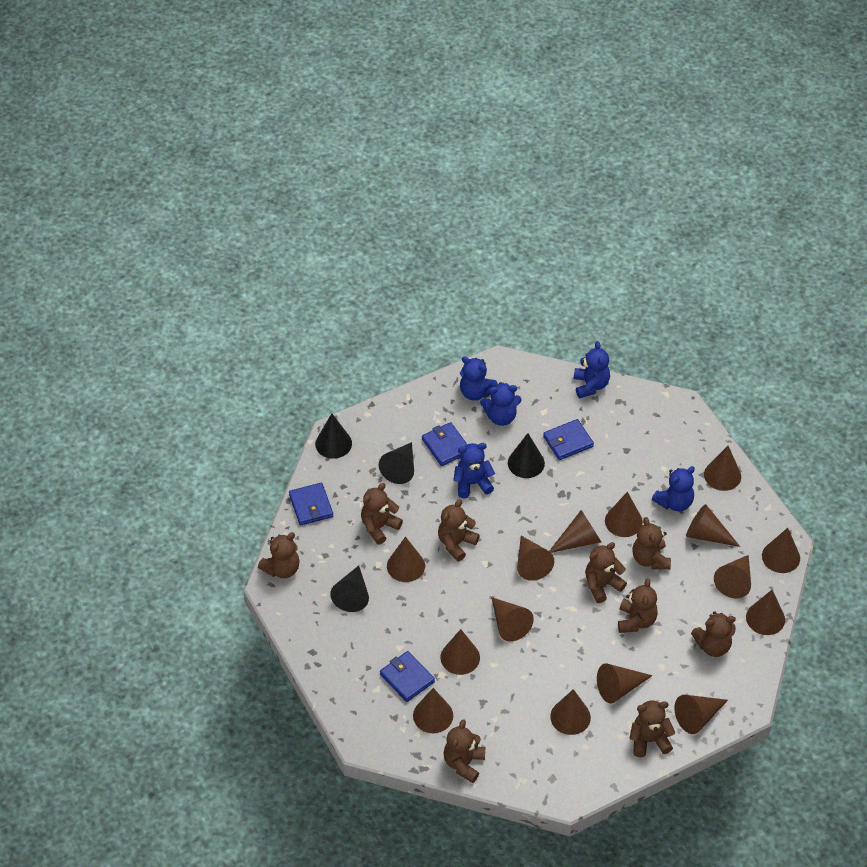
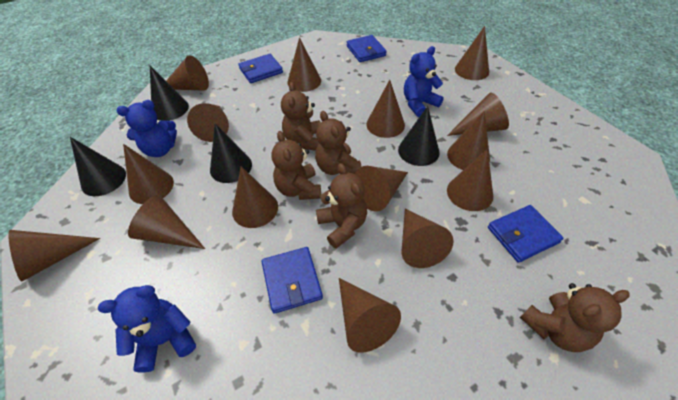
blue teddy bear: [453,443,495,498] [460,356,498,401] [480,382,522,426] [574,341,610,398] [652,466,695,512] = 5 -> [98,285,196,373] [117,100,177,157] [404,46,444,117] = 3
brown teddy bear: [258,532,300,578] [361,483,403,545] [438,499,480,562] [443,719,485,783] [585,542,627,603] [618,578,658,633] [629,700,675,757] [632,517,671,570] [691,611,736,657] = 9 -> [271,131,321,200] [281,82,321,151] [315,111,362,175] [316,163,367,249] [520,283,630,352] = 5

